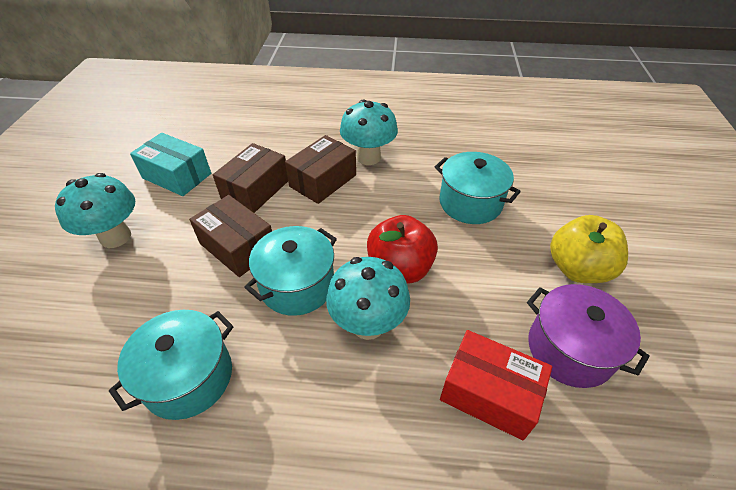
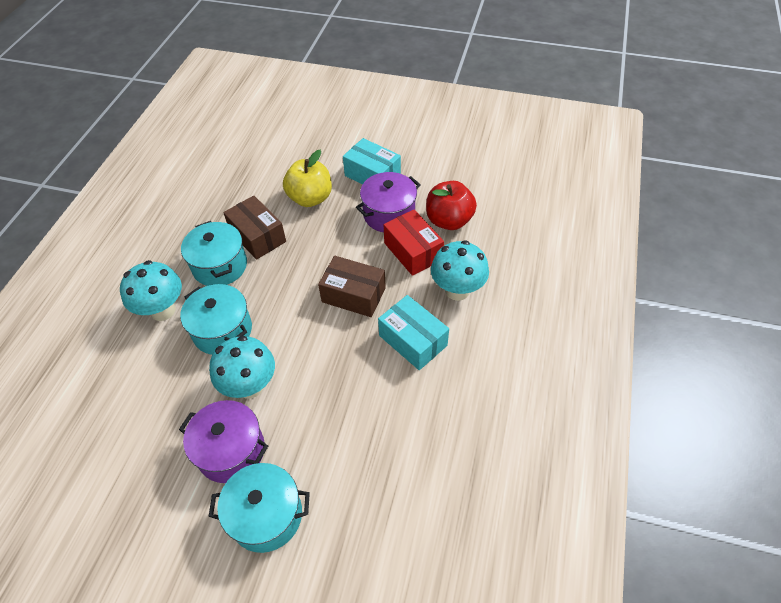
brown box: [189,195,272,277] [213,143,288,213] [285,135,356,204] = 3 -> [223,196,286,260] [318,256,386,317] = 2
purple pot: [527,284,650,388] = 1 -> [179,400,268,483] [356,172,421,232] = 2
turquoise box: [130,133,211,196] = 1 -> [343,138,401,185] [378,295,449,370] = 2

